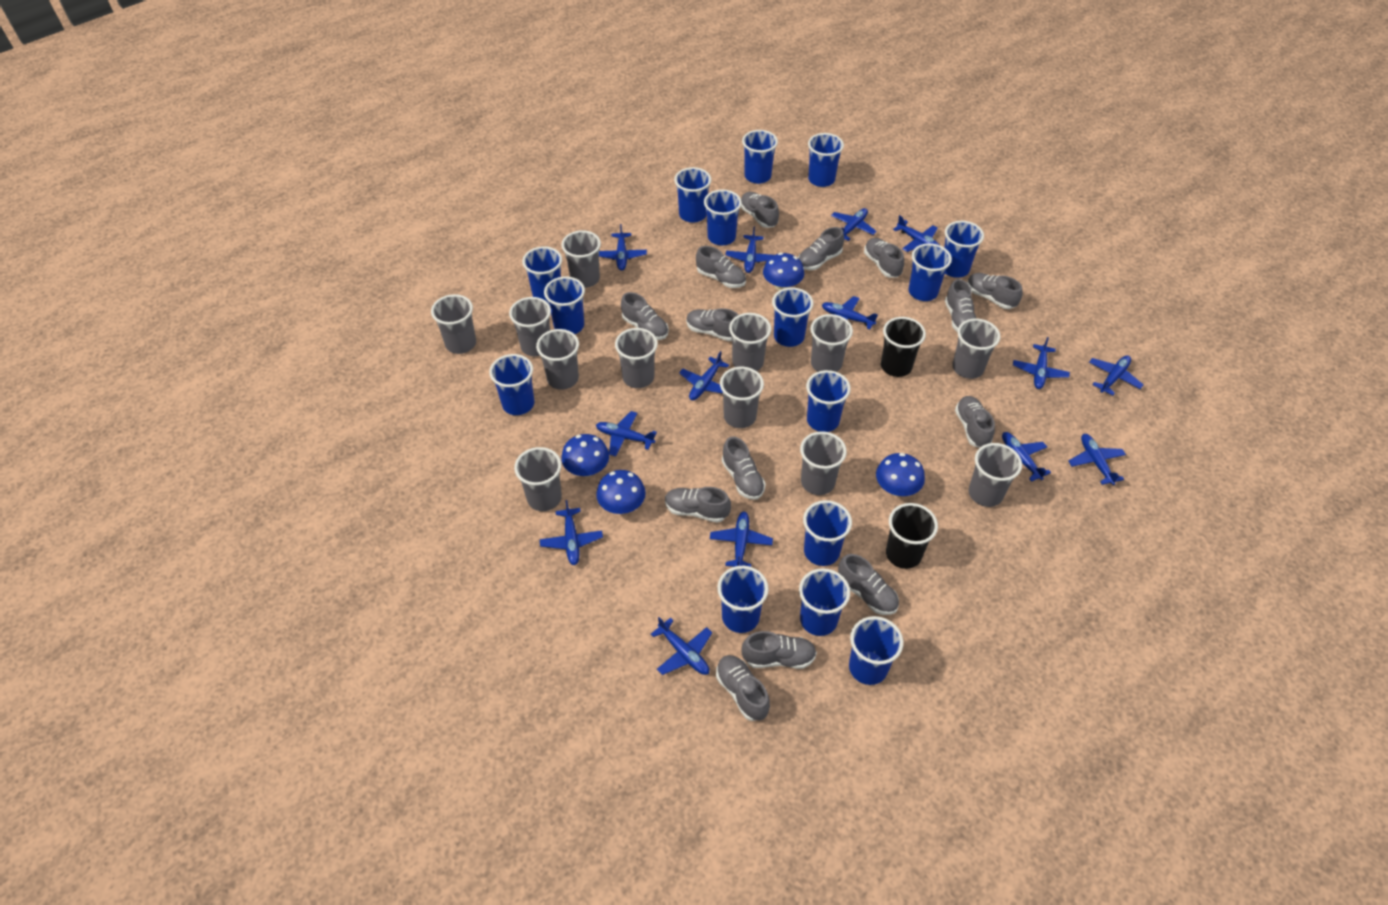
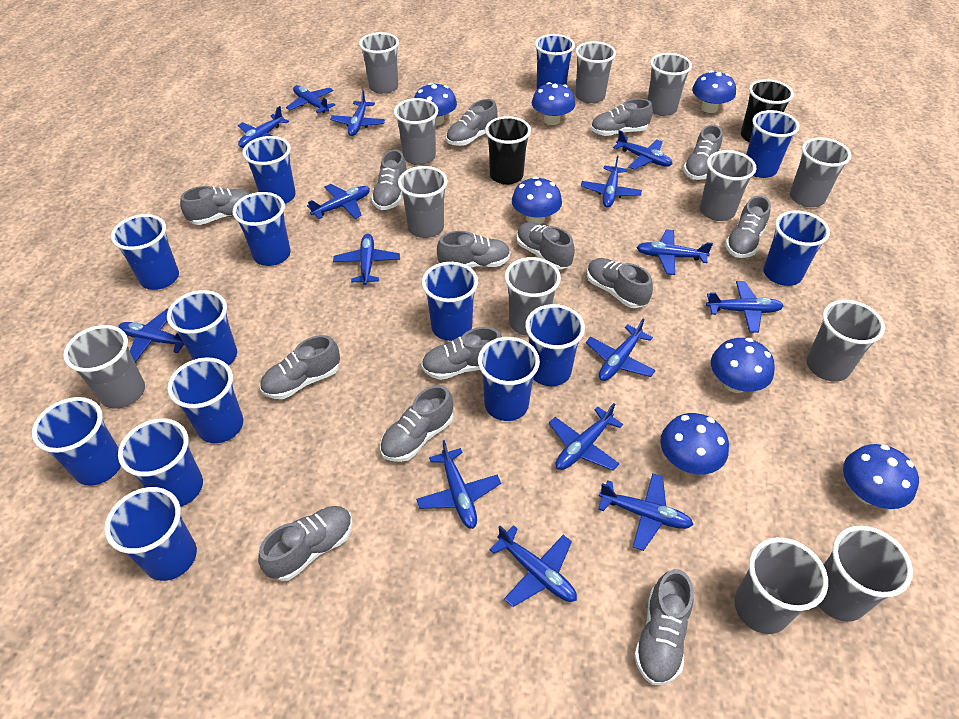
blue cup: [489,354,534,415] [522,246,562,304] [544,276,585,334] [674,167,711,223] [704,189,742,245] [717,566,769,633] [742,130,778,184] [772,288,814,347] [799,568,850,636] [803,500,852,566] [806,370,851,432] [808,133,844,187] [849,616,903,685] [909,243,952,301] [944,221,984,278] = 15 -> [32,397,121,486] [104,487,197,581] [111,214,179,290] [118,419,203,507] [167,290,237,366] [168,357,243,443] [233,192,291,266] [243,136,296,204] [422,262,478,341] [478,337,540,421] [525,304,585,386] [535,34,575,89] [746,110,799,178] [763,210,830,286] = 14
blue mushroom: [561,434,609,477] [596,470,646,514] [763,253,804,291] [876,453,925,496] = 4 -> [414,83,457,126] [512,177,562,224] [532,82,575,125] [660,413,729,474] [692,71,736,113] [711,338,775,393] [843,444,919,509] = 7
blue plane: [540,500,603,565] [596,411,657,456] [599,224,647,271] [651,617,712,675] [679,351,729,400] [710,511,773,567] [726,226,774,273] [822,296,878,329] [831,208,877,241] [893,215,940,252] [1002,432,1051,482] [1013,337,1070,389] [1068,434,1126,485] [1089,355,1144,396] = 14 -> [118,308,185,362] [238,106,289,148] [286,85,335,113] [307,184,370,219] [330,91,385,136] [333,234,400,285] [416,440,501,529] [490,525,577,607] [549,403,623,471] [581,156,642,208] [586,318,656,381] [598,473,694,551] [613,130,672,170] [636,229,713,275] [706,281,784,333] = 15

